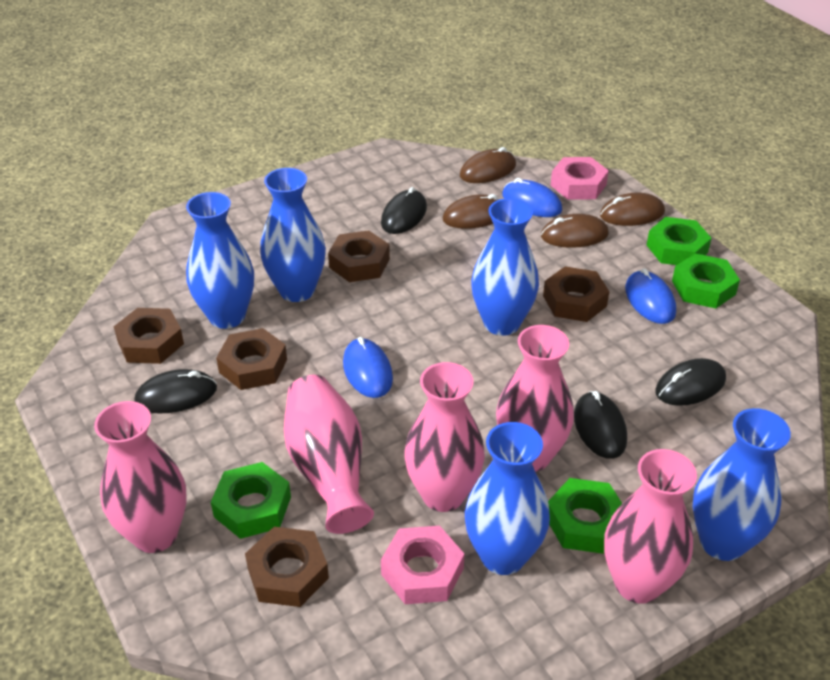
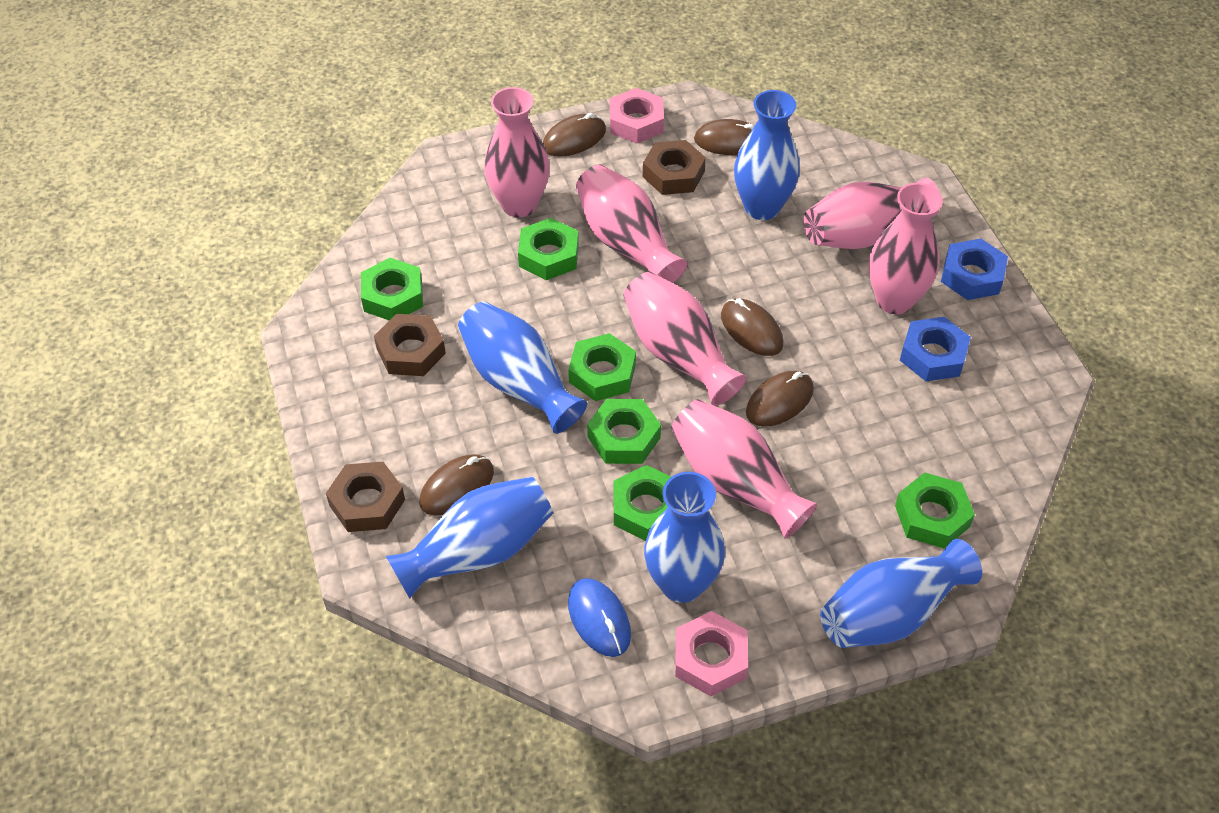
black mouse: [134,369,217,414] [381,187,427,234] [574,391,627,459] [655,358,726,406] = 4 -> none = 0
blue mouse: [343,337,393,398] [502,178,562,217] [625,268,676,324] = 3 -> [568,578,631,657] = 1
blue nut: none = 0 -> [900,317,971,381] [941,239,1008,300] = 2
brown mouse: [443,194,500,229] [460,147,516,183] [541,214,609,248] [600,193,665,226] = 4 -> [419,454,494,515] [543,113,606,157] [694,119,754,155] [721,298,784,356] [746,370,814,427] = 5
brown nut: [114,308,184,364] [216,328,287,390] [245,527,329,607] [328,230,390,282] [543,266,610,322] = 5 -> [326,462,405,532] [374,314,446,376] [643,140,706,195] = 3
green nut: [211,462,291,539] [548,478,622,554] [647,217,712,265] [672,253,740,308] = 4 -> [361,258,423,320] [518,218,579,280] [568,333,636,401] [587,399,661,464] [614,465,671,541] [895,472,975,549] = 6
pink vase: [94,401,186,553] [284,375,374,534] [404,362,485,512] [496,325,574,472] [604,449,697,604] = 5 -> [484,87,550,218] [576,165,687,283] [623,272,747,406] [671,399,817,539] [804,178,940,249] [869,183,943,314] = 6

